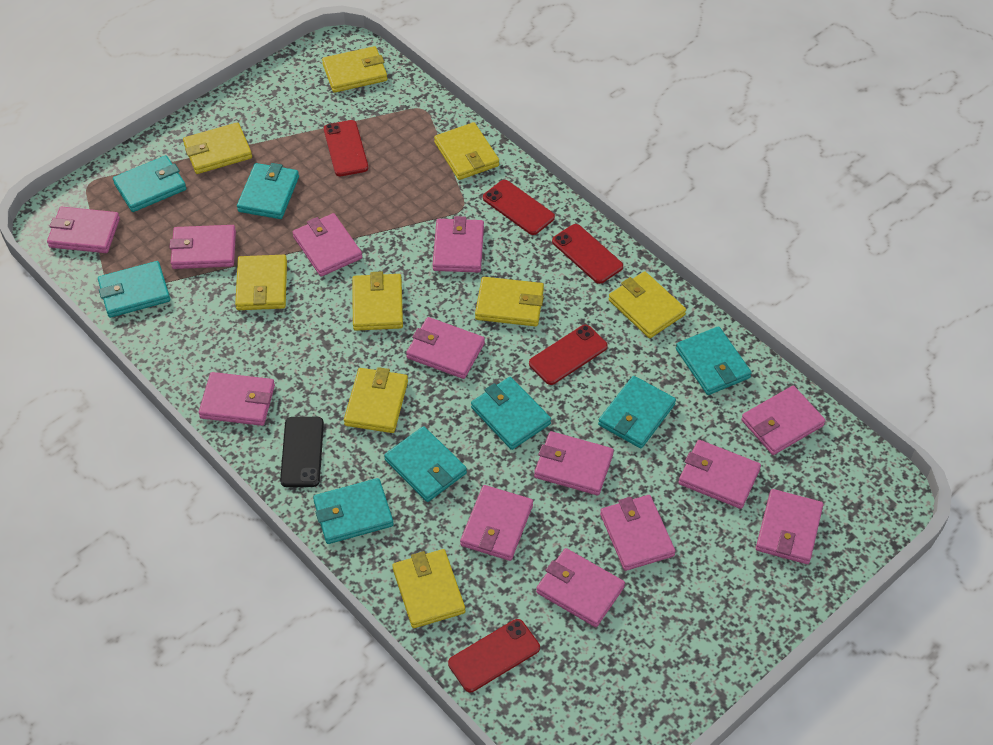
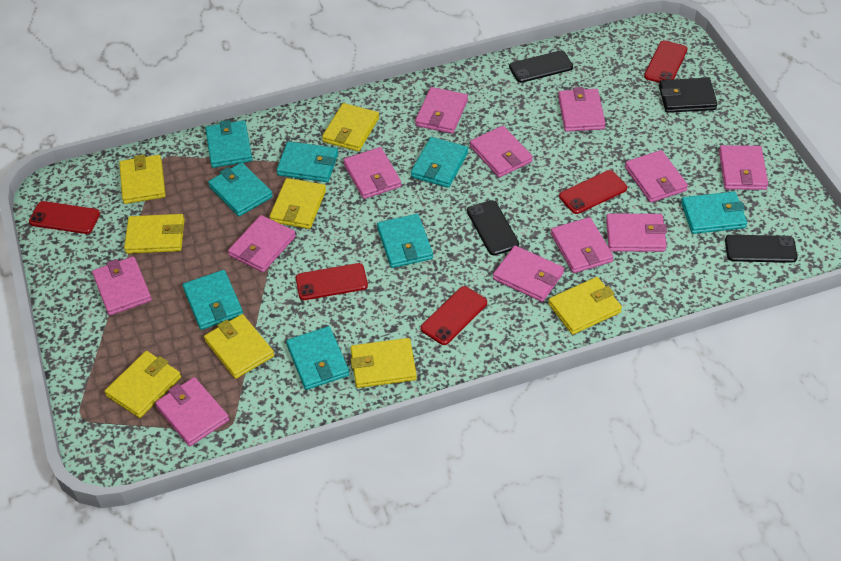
black phone: [280,417,324,487] = 1 -> [467,200,519,255] [509,50,573,83] [725,235,797,263] = 3
black wallet: none = 0 -> [659,78,717,113] = 1
pink wallet: [47,207,120,253] [169,225,236,269] [198,372,275,426] [293,213,362,277] [406,317,485,379] [433,216,484,273] [460,485,533,561] [534,431,614,495] [536,548,625,627] [600,495,676,571] [679,440,761,509] [741,386,826,455] [756,489,823,564] = 13 -> [92,256,152,316] [155,377,229,446] [228,215,296,272] [343,147,401,199] [415,87,468,134] [470,126,533,177] [493,246,564,302] [551,217,614,273] [558,87,606,132] [606,214,667,252] [625,150,688,203] [719,145,768,190] = 12
yellow wallet: [183,122,252,174] [235,255,287,310] [322,46,387,93] [344,367,408,433] [352,271,403,331] [392,549,465,628] [434,122,499,180] [475,277,544,326] [609,271,686,338] = 9 -> [105,351,181,418] [119,155,166,204] [124,214,185,254] [204,314,274,379] [269,178,326,229] [322,103,379,151] [351,338,417,388] [548,277,622,335] = 8

